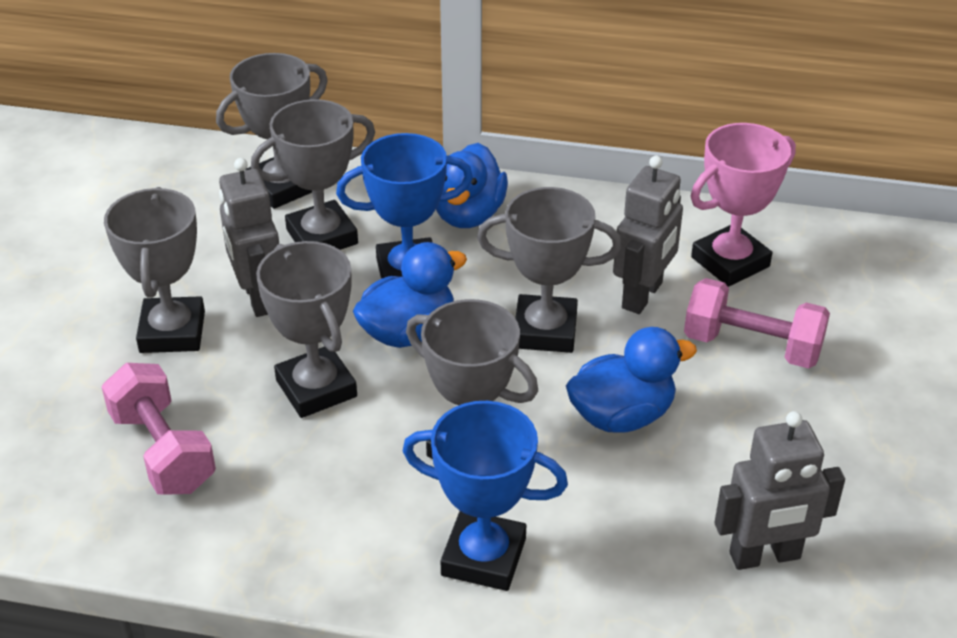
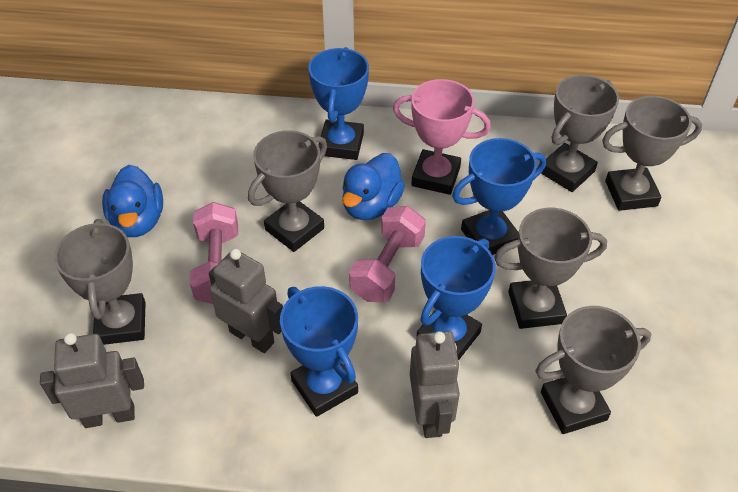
blue duck: [353,242,467,348] [436,143,508,228] [566,327,697,433] = 3 -> [102,165,163,237] [342,153,405,220] = 2
blue trophy: [336,133,473,279] [403,401,568,591] = 2 -> [280,286,358,417] [308,47,369,160] [417,236,496,360] [452,138,546,255] = 4

